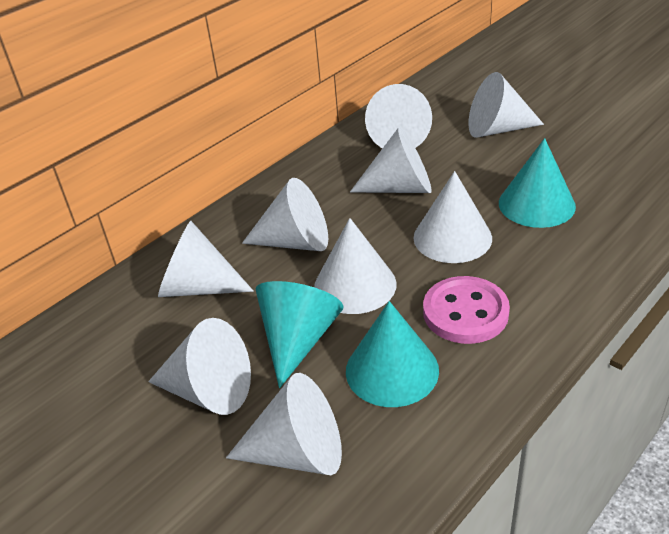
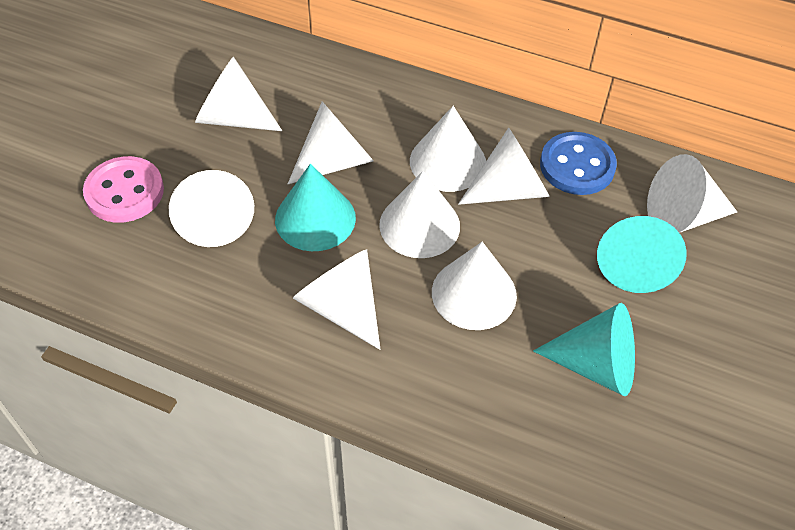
blue button: none = 0 -> [540,132,617,195] = 1

